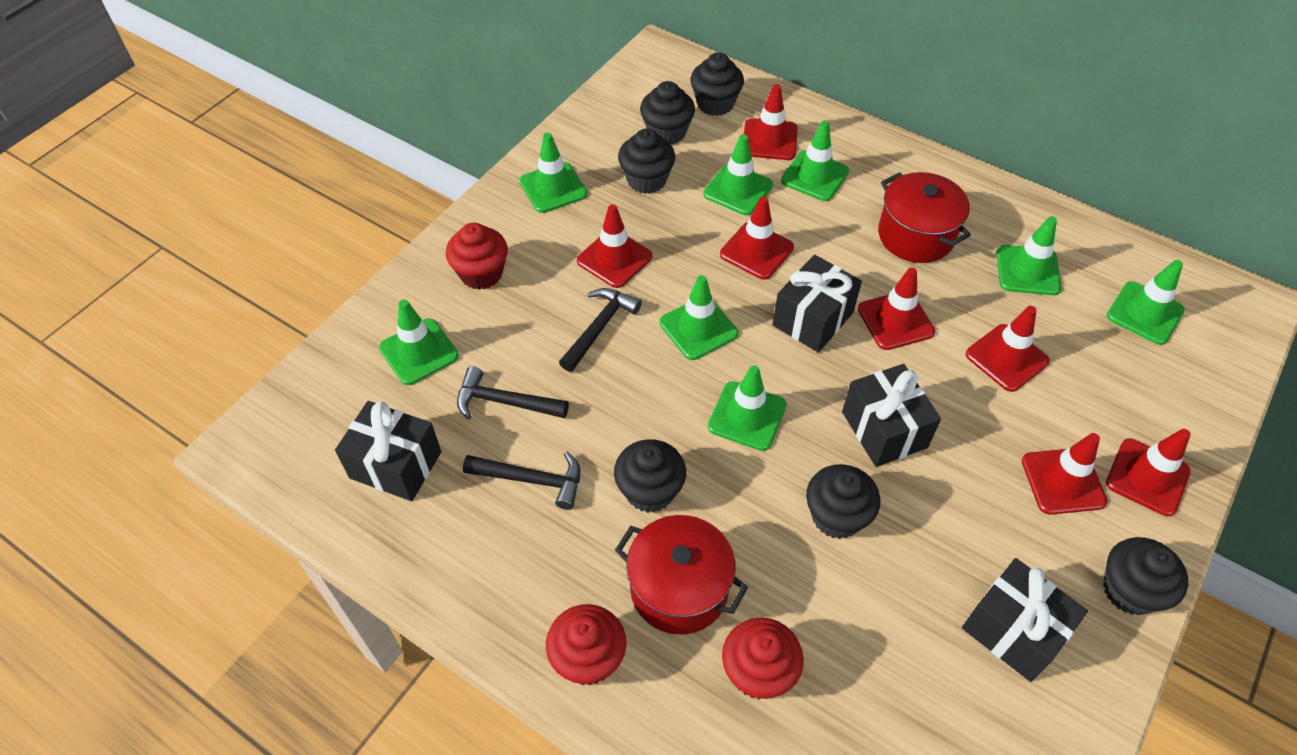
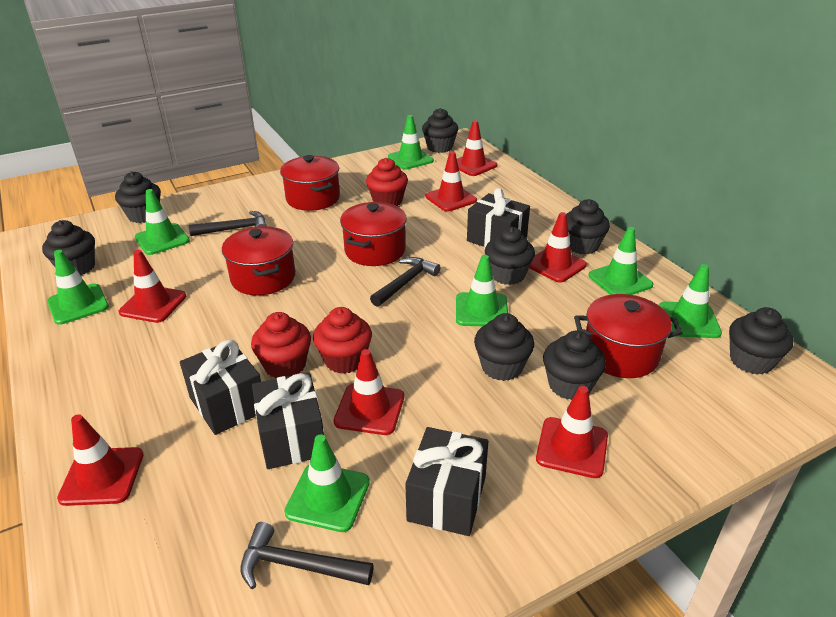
black cupcake: [614,439,686,513] [618,129,675,194] [640,81,695,144] [690,52,744,116] [806,464,880,539] [1103,537,1188,615] = 6 -> [42,220,95,275] [115,171,161,223] [422,108,458,153] [474,313,534,381] [485,227,535,285] [543,330,606,400] [566,199,610,255] [729,307,793,375] = 8
green traffic cone: [379,300,459,385] [519,133,587,213] [660,275,738,360] [703,134,773,215] [708,365,787,451] [781,121,849,201] [996,216,1062,295] [1107,260,1185,345] = 8 -> [47,250,109,325] [135,189,190,255] [284,434,370,532] [388,115,434,169] [456,255,508,326] [588,227,653,295] [659,264,722,338] = 7
red pot: [615,515,748,634] [878,172,971,263] = 2 -> [222,226,295,296] [280,155,340,211] [340,202,407,266] [574,294,682,378] = 4

